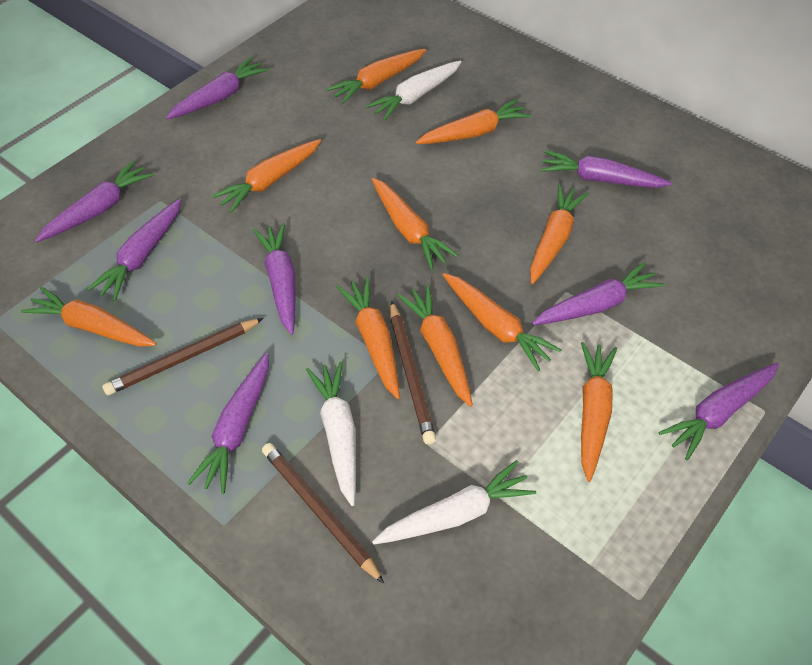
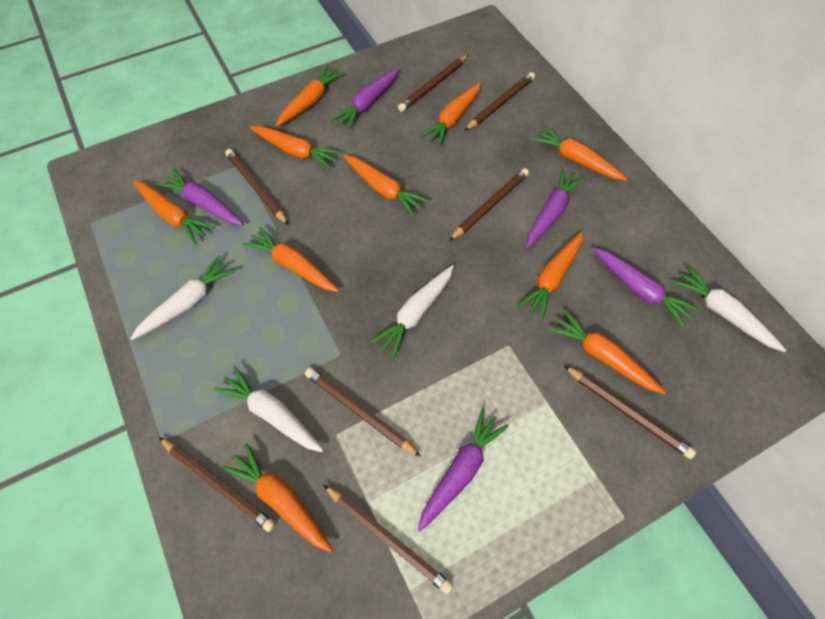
brown pencil: [102,318,263,395] [262,443,384,584] [390,301,436,444] = 3 -> [159,437,275,532] [225,149,289,225] [305,367,421,457] [323,485,453,594] [398,55,469,112] [449,168,529,241] [464,72,535,131] [564,365,696,459] = 8
purple carrot: [35,161,153,242] [87,199,181,301] [166,57,269,120] [187,353,269,494] [253,223,295,335] [532,262,664,325] [540,150,672,188] [658,363,779,460] = 8 -> [156,168,243,225] [331,68,399,130] [418,408,509,531] [527,168,585,248] [592,248,699,328] = 5
white carrot: [306,361,356,506] [366,61,461,121] [372,460,536,545] = 3 -> [130,255,236,340] [214,366,324,452] [371,265,454,358] [673,266,786,352] = 4

